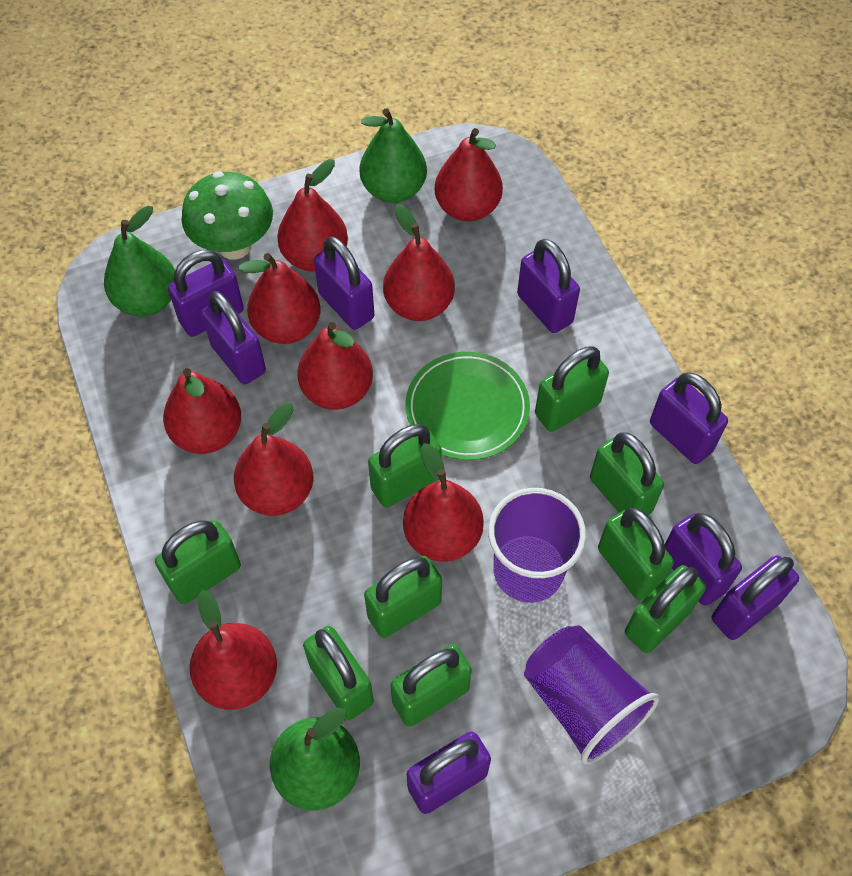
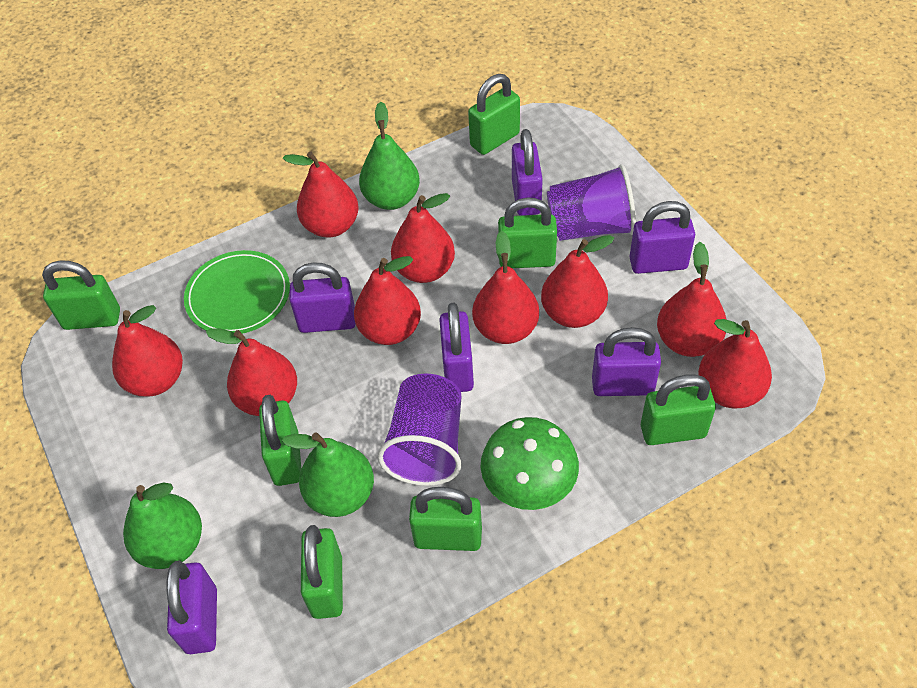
green padlock: [155,520,241,604] [303,626,374,720] [364,556,442,638] [368,424,442,508] [390,644,472,726] [535,346,609,432] [590,432,664,516] [598,508,674,600] [625,565,706,653] = 9 -> [42,260,120,330] [259,395,301,486] [301,525,343,619] [409,487,482,551] [468,74,520,155] [498,198,557,268] [641,374,716,445] = 7
purple padlock: [168,250,244,337] [201,291,266,384] [314,236,374,330] [407,731,491,814] [517,239,580,333] [650,373,728,464] [665,513,742,606] [712,555,799,640] = 8 -> [167,561,217,654] [289,262,356,333] [439,303,474,392] [512,129,543,216] [592,327,661,396] [630,201,695,274] = 6

